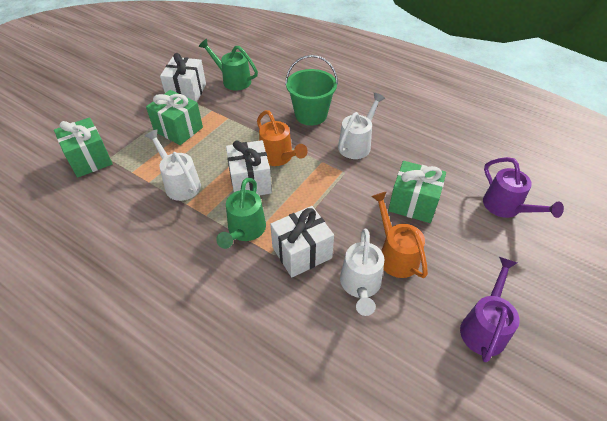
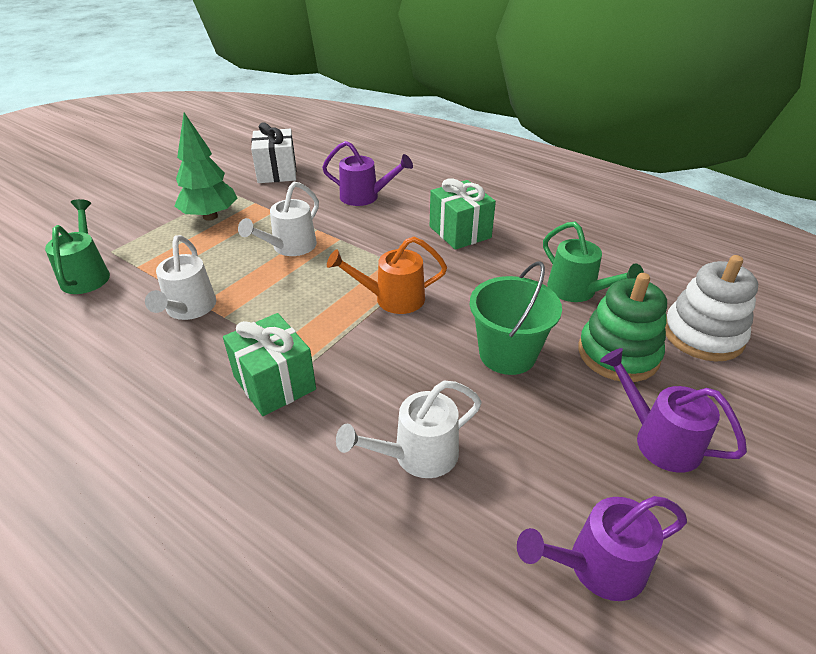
green gift: [54,117,113,178] [146,90,203,145] [388,161,446,223] = 3 -> [223,313,316,416] [430,178,496,250] = 2
green stacking toy: none = 0 -> [578,273,667,382] = 1
green tree: none = 0 -> [175,113,237,221] = 1
orange watering can: [257,110,308,166] [371,191,428,278] = 2 -> [327,237,447,314] = 1
purple watering can: [460,257,520,362] [483,157,564,218] = 2 -> [322,141,413,206] [517,496,687,601] [600,348,747,473] = 3
white gift: [160,53,206,102] [226,140,272,195] [270,206,334,277] = 3 -> [251,122,296,183] = 1
white stacking toy: none = 0 -> [665,255,758,362] = 1

